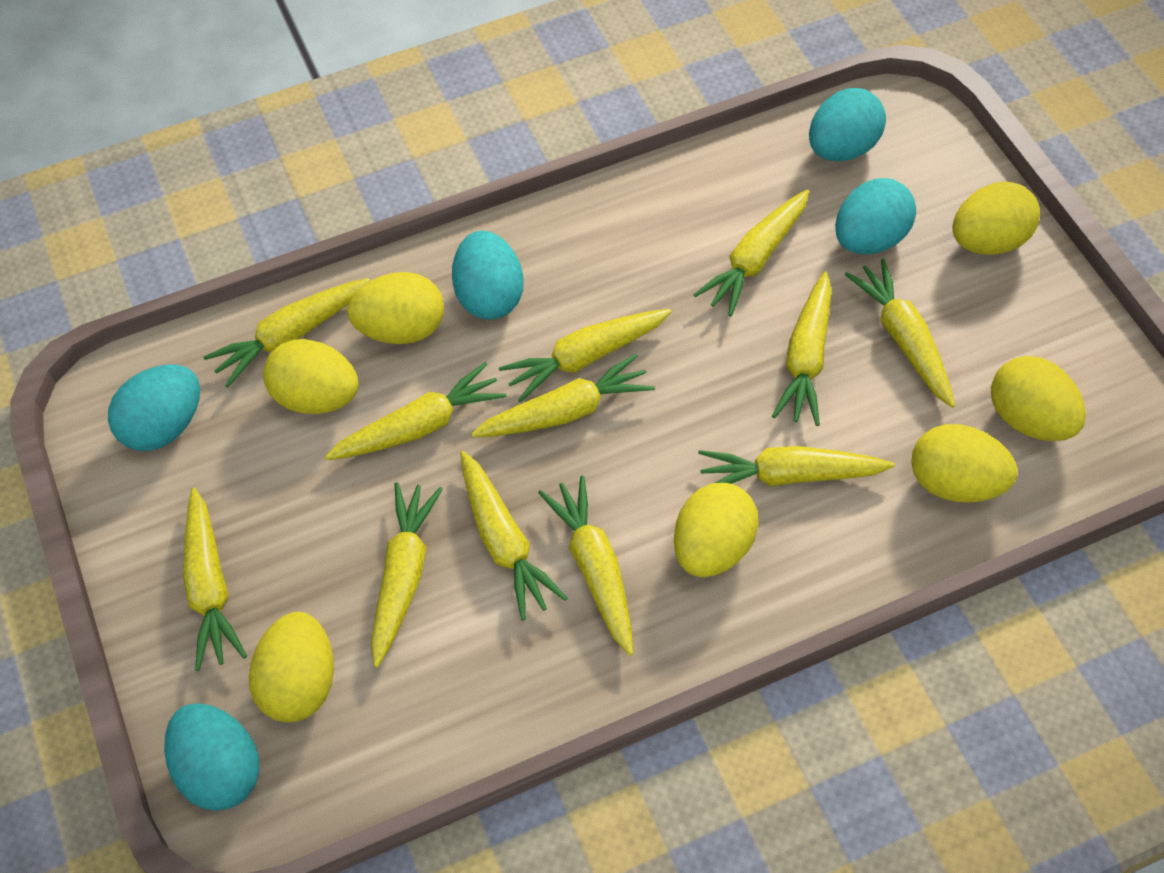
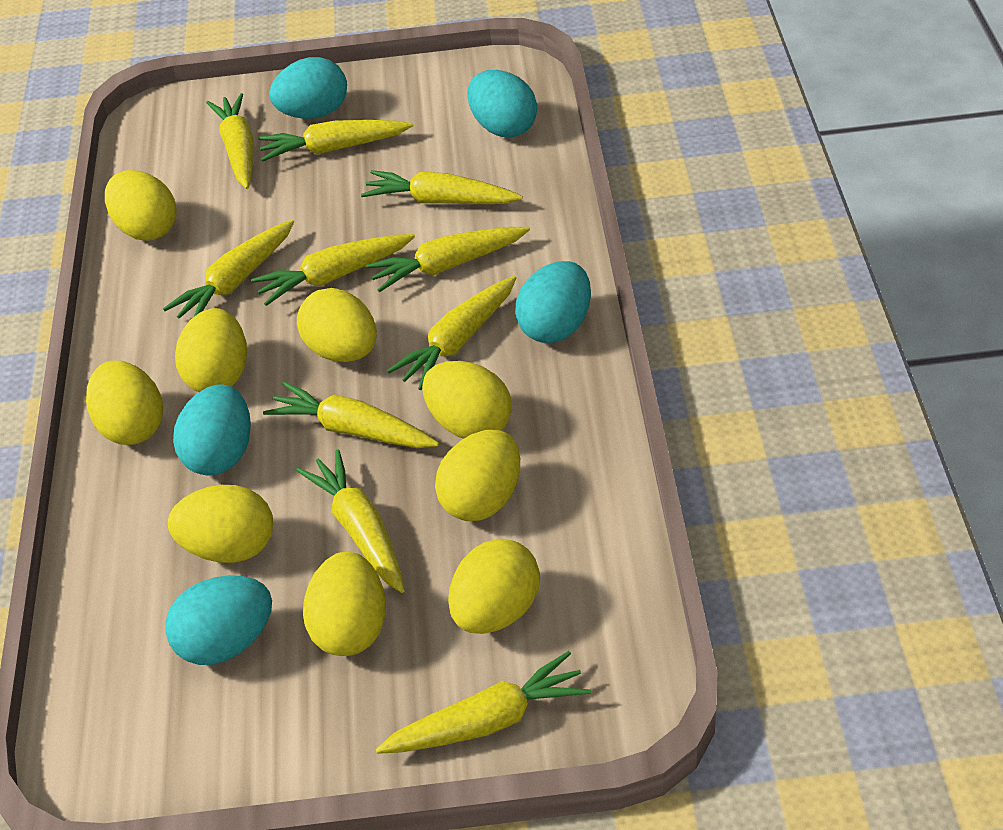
yellow carrot: [183,488,247,671] [203,278,370,388] [325,362,507,460] [371,482,443,668] [460,451,567,621] [471,354,655,437] [499,309,671,402] [538,476,633,656] [693,190,809,316] [698,446,895,487] [772,271,832,426] [845,259,955,408] = 12 -> [163,220,294,318] [206,93,254,189] [251,234,415,306] [259,120,413,162] [263,382,439,448] [296,449,405,593] [361,170,523,204] [365,227,530,292] [376,651,591,754] [387,276,516,390] = 10
yellow egg: [249,612,334,722] [263,339,359,414] [347,272,444,344] [674,483,759,577] [911,424,1017,503] [952,182,1040,255] [991,356,1086,441] = 7 -> [86,360,163,445] [105,170,177,241] [168,485,273,563] [175,308,247,392] [297,288,377,362] [303,552,386,656] [422,361,512,439] [435,429,520,521] [448,539,540,634] = 9

